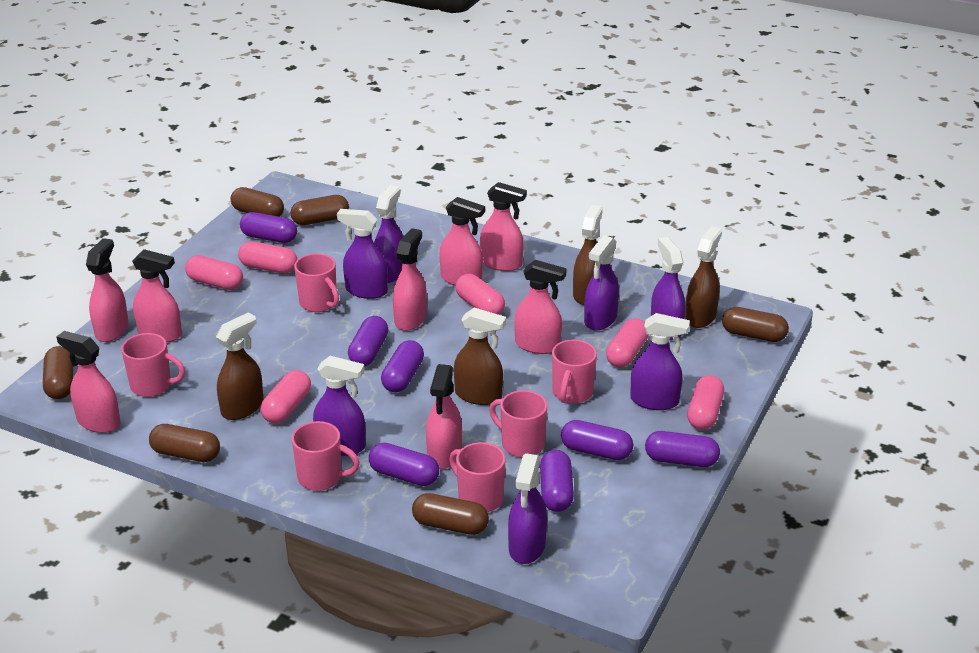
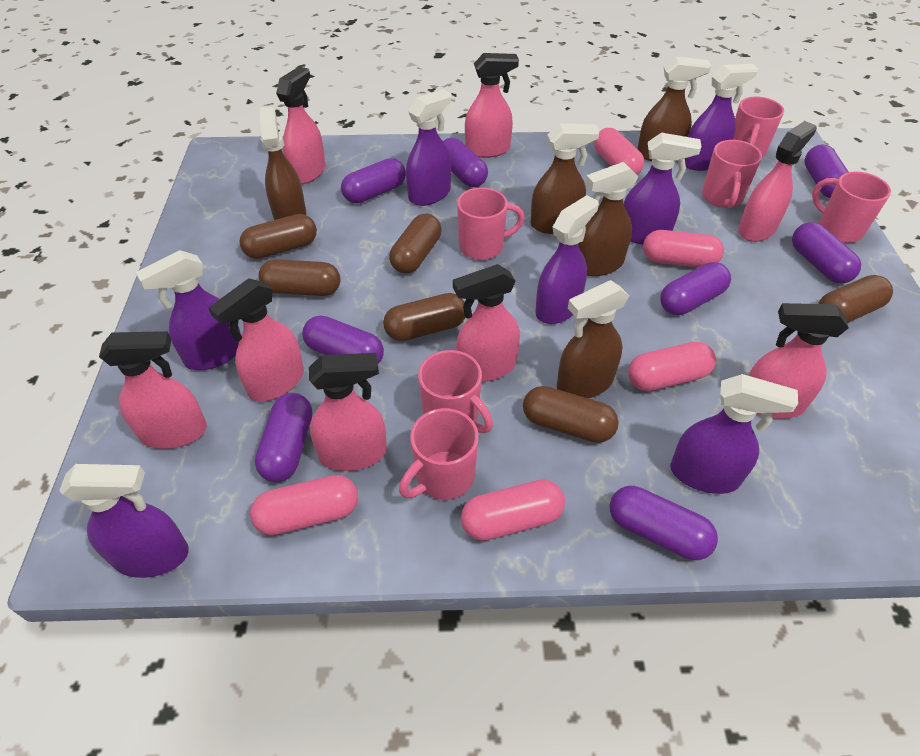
brown spray bottle: [216,313,263,420] [454,308,506,405] [573,205,603,305] [685,226,722,328] = 4 -> [260,107,306,220] [531,124,600,234] [557,280,629,398] [578,162,638,276] [637,57,711,161] = 5
pink capsule: [185,255,243,290] [238,242,297,273] [260,370,311,424] [455,274,505,315] [606,318,648,368] [687,375,724,430] = 6 -> [250,475,358,535] [461,480,565,541] [594,128,644,175] [628,342,716,391] [643,230,724,267] = 5
purple capsule: [240,212,297,243] [348,316,388,366] [369,442,439,486] [381,340,424,392] [540,450,574,512] [561,420,633,460] [645,431,720,467] = 7 -> [255,393,312,482] [302,316,384,364] [341,158,406,203] [443,138,488,187] [610,486,718,560] [660,262,731,315] [792,222,861,284] [805,144,849,198] = 8

